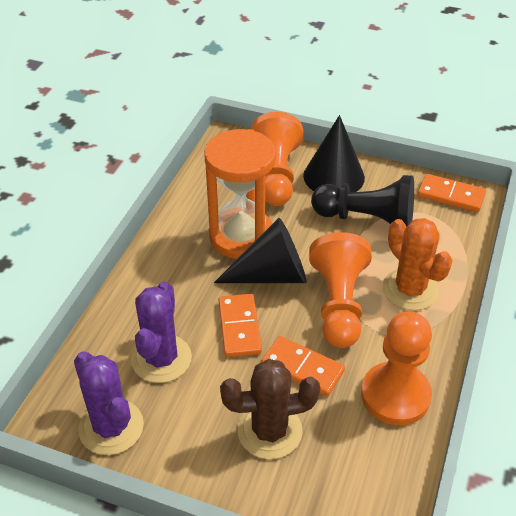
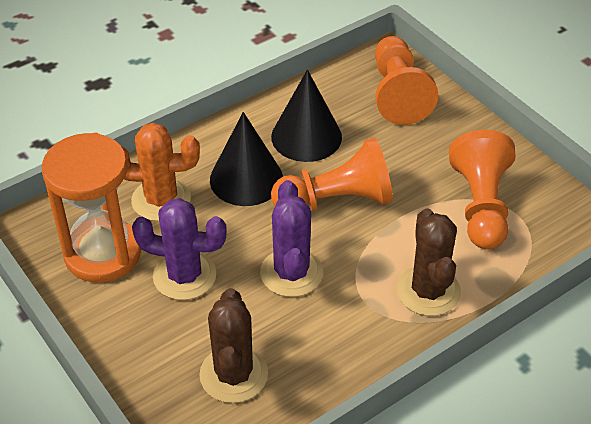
black pawn: [311,175,414,227] = 1 -> none = 0
brown cactus: [220,359,321,459] = 1 -> [199,288,268,403] [397,208,461,316] = 2
orange domino: [218,294,262,357] [261,336,345,396] [418,174,486,212] = 3 -> none = 0

